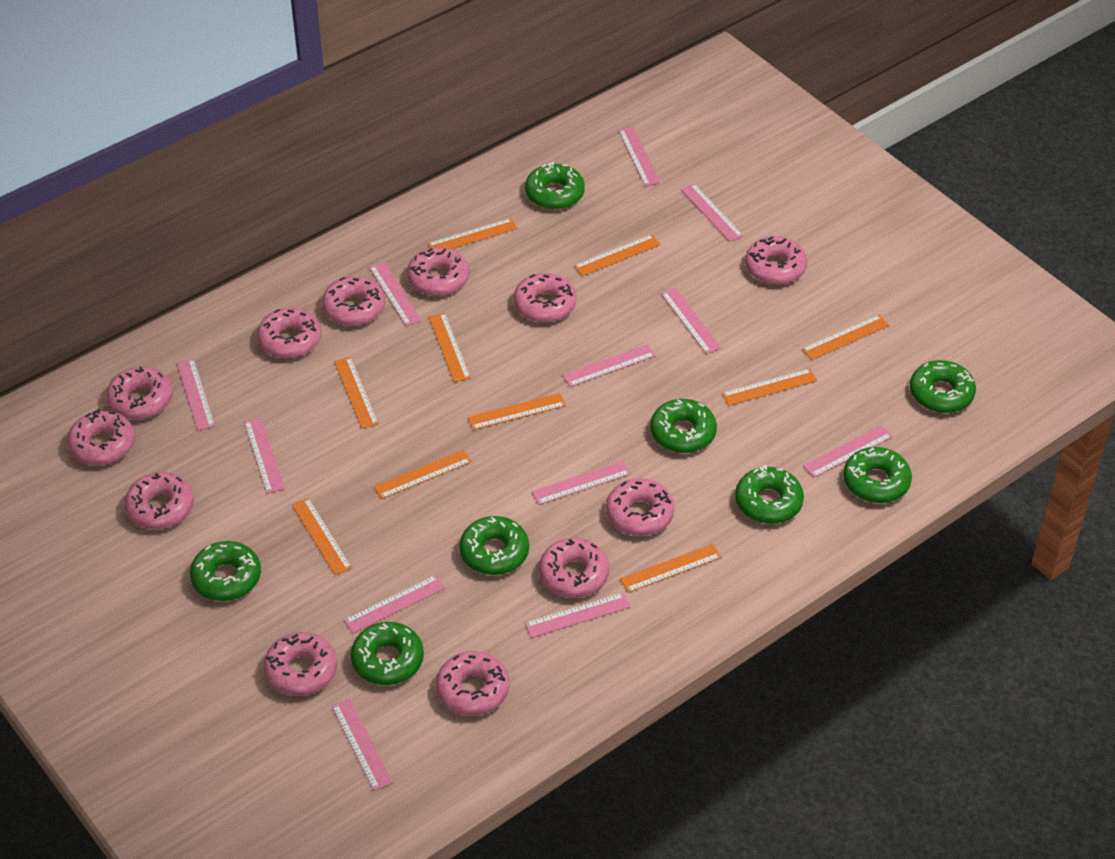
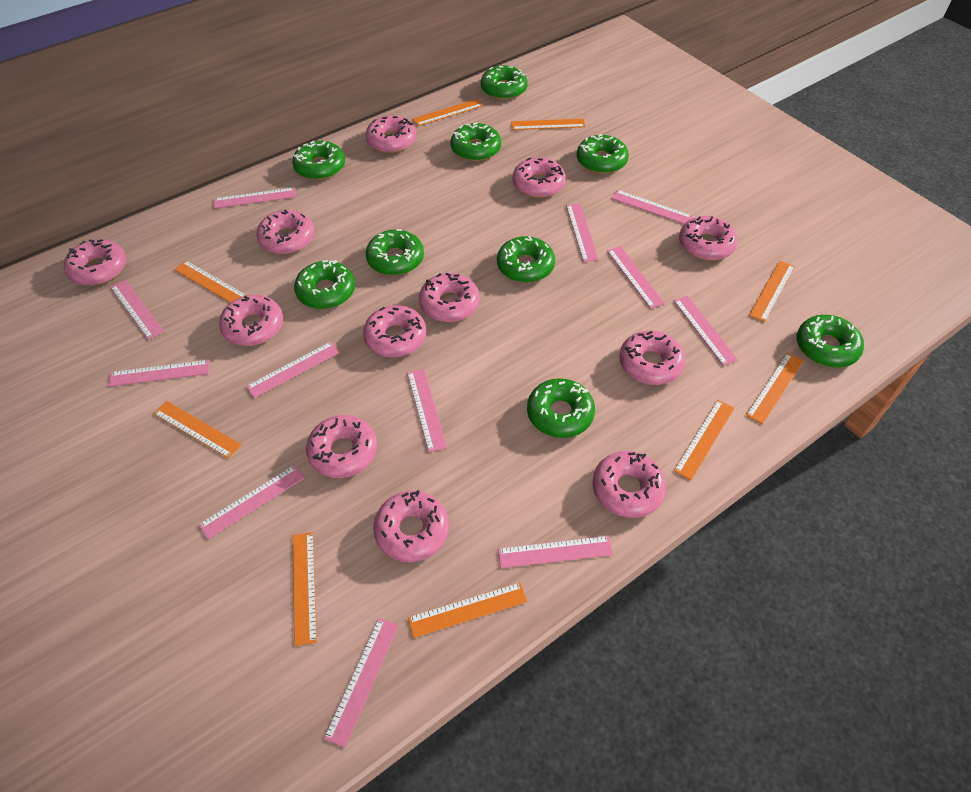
green donut: [190,541,261,601] [351,622,424,685] [459,516,529,575] [525,162,585,210] [650,399,717,453] [735,465,804,524] [843,447,912,503] [910,360,976,413] = 8 -> [292,141,345,180] [294,260,355,309] [366,229,424,275] [450,122,501,161] [481,65,528,100] [497,236,555,283] [527,378,595,438] [577,134,629,174] [797,315,864,368] = 9
orange ruler: [292,498,352,575] [334,357,379,429] [374,450,472,499] [427,218,517,249] [429,313,471,382] [467,393,566,430] [574,234,661,276] [620,544,721,593] [722,368,817,406] [802,315,889,360] = 10 -> [153,401,241,459] [174,260,247,303] [293,532,317,646] [408,582,528,638] [413,99,483,126] [511,119,585,130] [674,400,734,480] [746,352,804,424] [749,261,795,322] = 9

